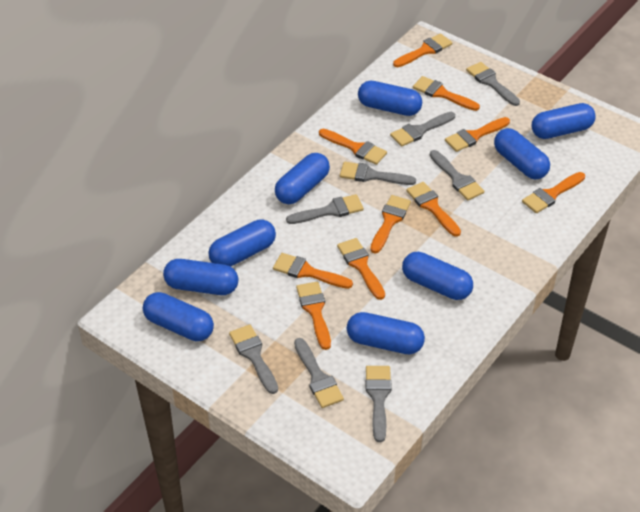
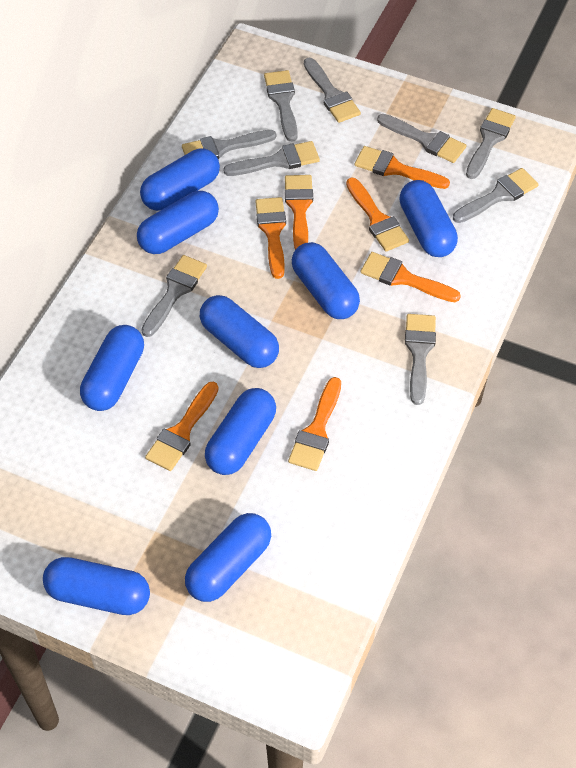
grey brush: [229,324,278,394] [286,194,364,224] [294,338,344,408] [340,162,416,185] [366,366,392,442] [390,112,455,147] [430,150,484,201] [466,62,520,106] = 8 -> [141,255,207,337] [182,130,277,159] [223,141,320,176] [264,70,298,142] [304,58,361,123] [377,114,466,163] [405,314,436,405] [453,168,539,223] [466,108,516,179] = 9
orange brush: [273,253,353,289] [296,281,331,350] [319,129,387,165] [337,238,385,300] [370,195,411,253] [393,33,452,67] [406,182,461,237] [413,76,480,111] [445,117,510,152] [522,172,585,213] = 10 -> [145,382,219,471] [255,197,286,279] [285,175,313,250] [288,377,341,471] [346,177,409,252] [354,146,450,189] [361,252,461,302] = 7

